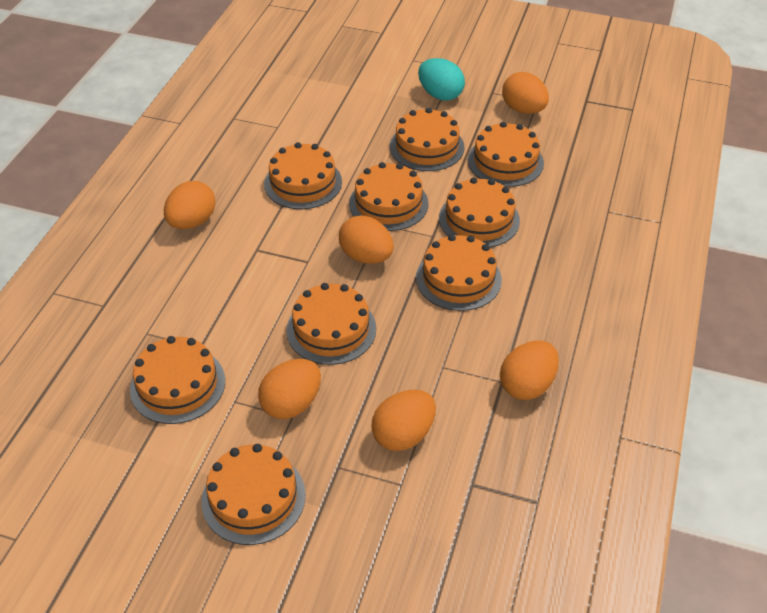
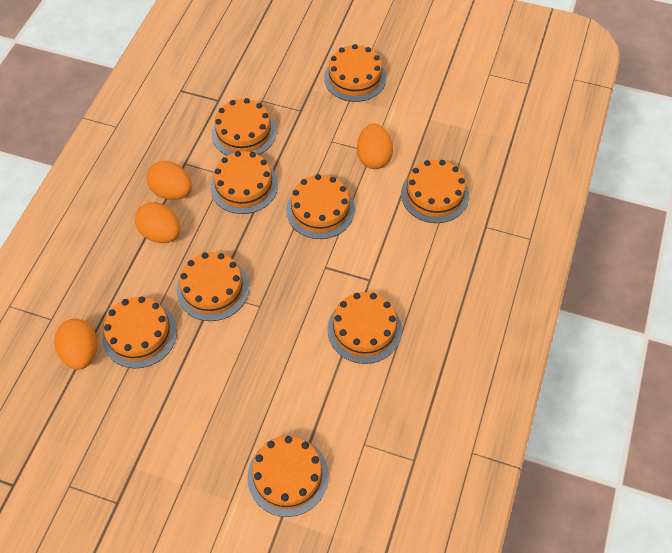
orange egg: [164,181,216,229] [258,359,321,419] [339,215,394,264] [371,390,436,451] [500,340,559,400] [502,72,549,114] = 6 -> [54,319,97,370] [135,202,180,243] [146,161,192,200] [357,124,393,169] = 4
turquoise egg: [418,58,465,101] = 1 -> none = 0

